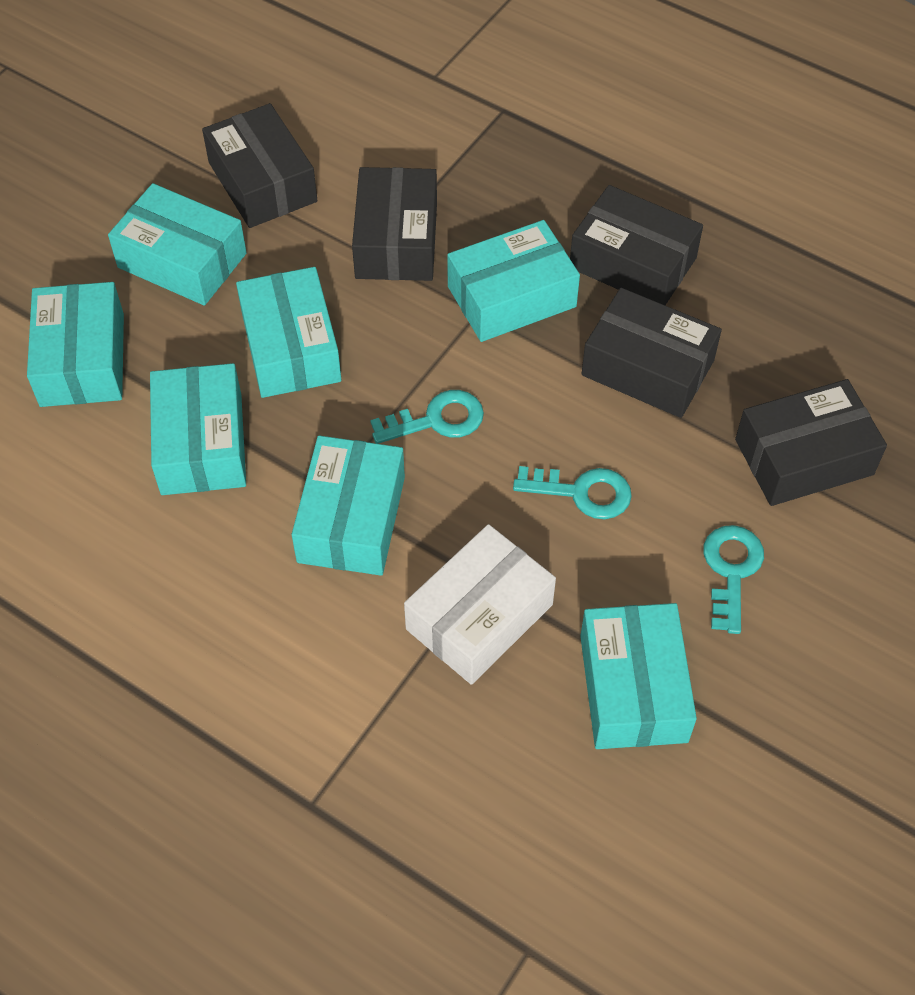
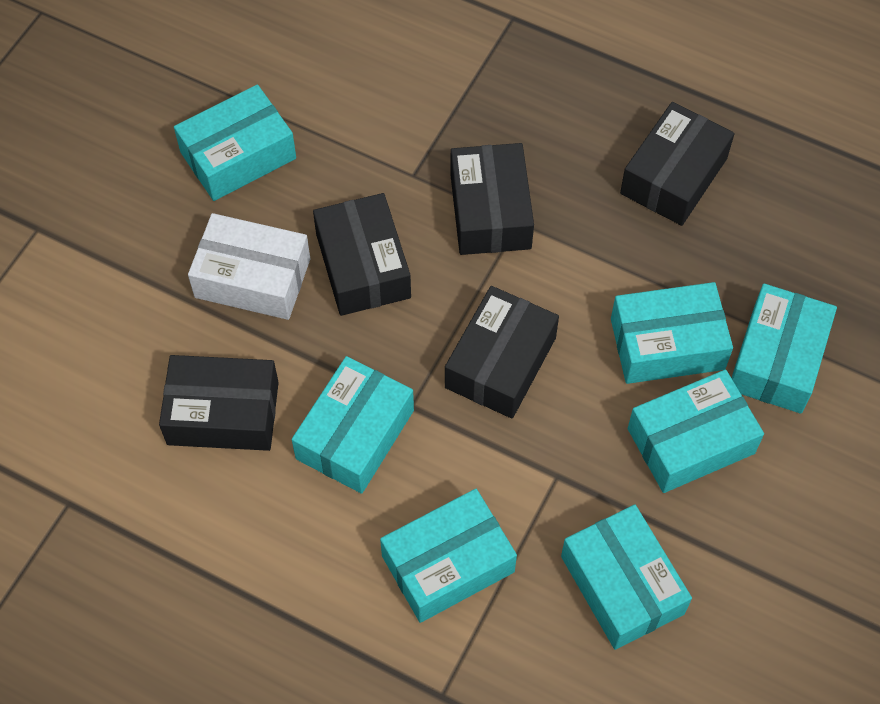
turquoise key: [370,390,484,444] [513,466,632,519] [703,525,764,634] = 3 -> none = 0

